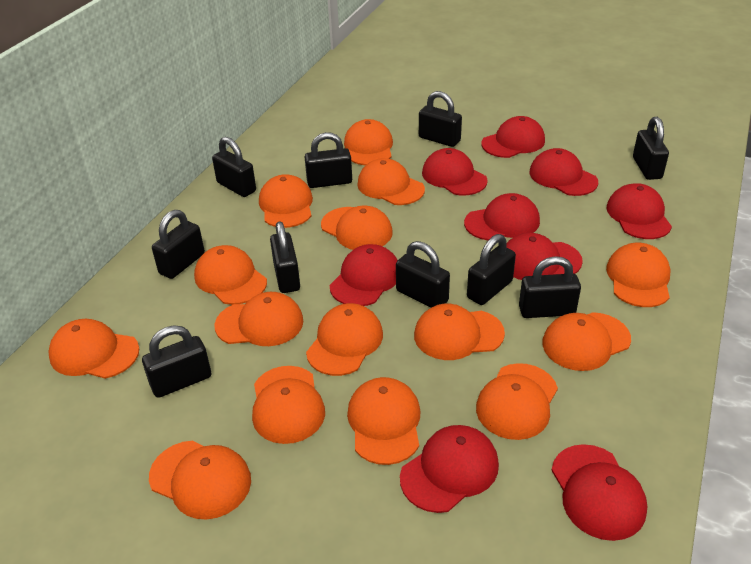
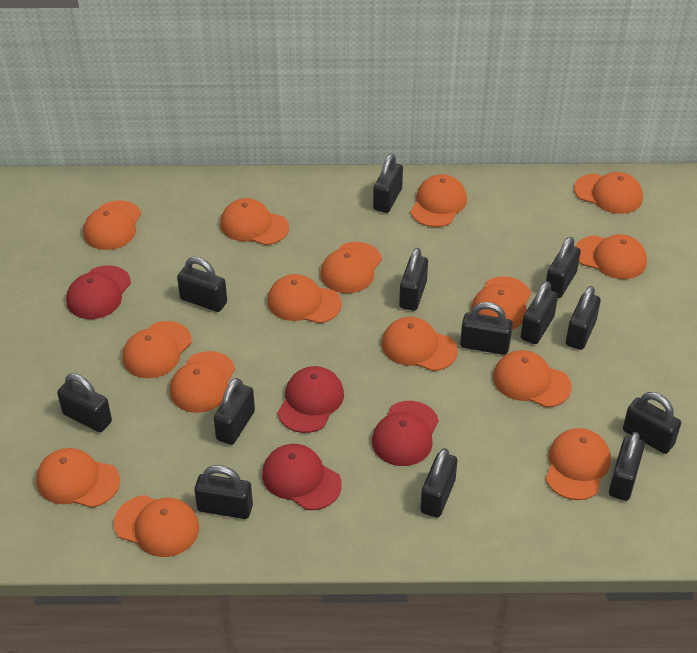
black padlock: [142,325,211,398] [152,210,205,279] [212,137,256,197] [270,222,300,293] [305,132,352,188] [396,241,450,308] [419,91,462,147] [467,234,516,305] [519,256,581,318] [633,117,669,180] = 10 -> [57,373,112,432] [177,257,227,312] [194,465,253,519] [214,378,255,445] [373,154,403,213] [399,248,428,311] [420,448,457,518] [460,302,513,355] [521,281,558,344] [546,237,581,298] [566,286,601,350] [609,432,645,501] [623,392,681,454] = 13
red cap: [330,244,398,306] [400,425,499,513] [422,148,488,196] [464,193,540,240] [481,116,545,158] [506,233,583,280] [529,148,598,196] [551,444,647,541] [606,183,672,239] = 9 -> [66,265,131,319] [262,444,342,510] [278,366,344,433] [372,401,439,466] = 4

